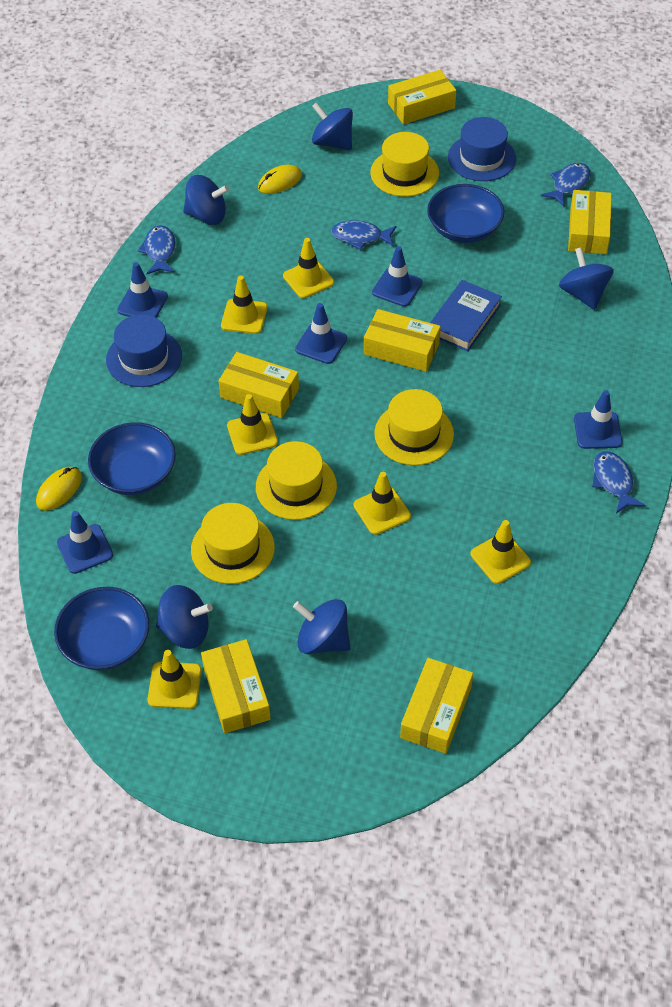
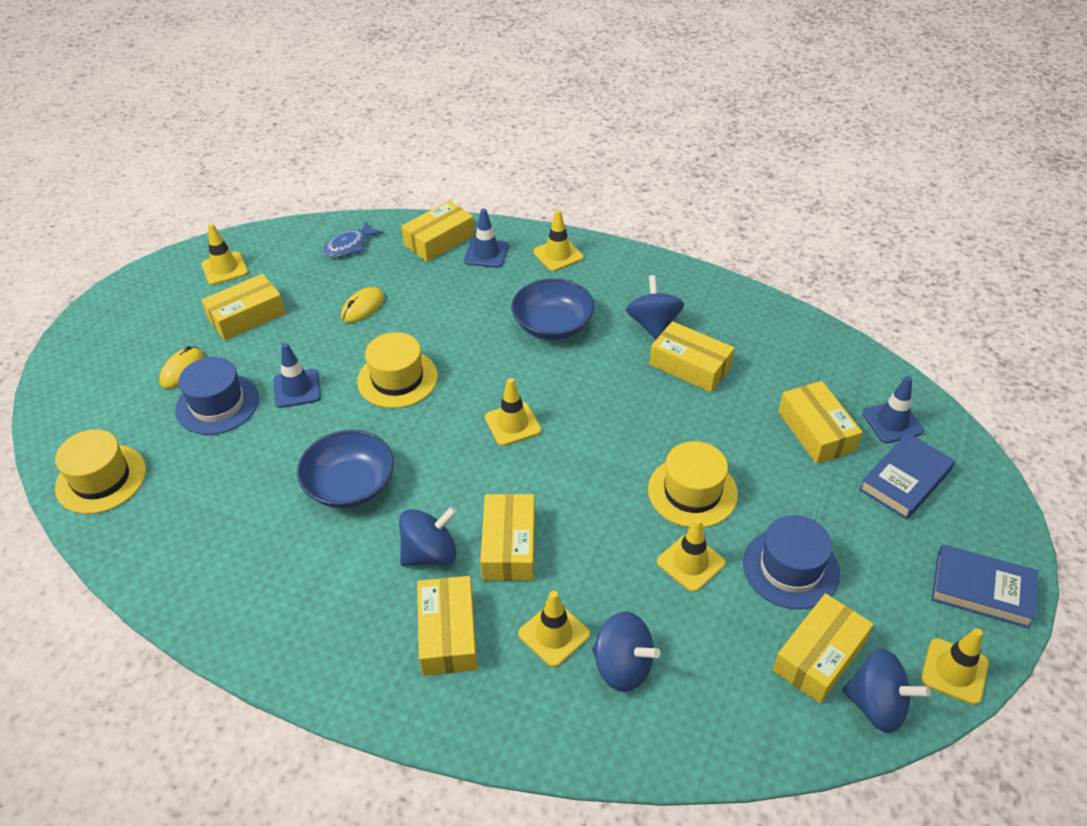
blue book: [430,280,502,351] = 1 -> [859,433,955,520] [931,544,1039,629] = 2
blue bowl: [54,587,149,670] [88,422,176,495] [427,184,504,243] = 3 -> [297,430,394,508] [511,279,595,340] = 2
blue fish: [138,225,176,274] [331,220,397,250] [541,163,590,206] [592,451,646,514] = 4 -> [323,221,383,257] = 1
blue spinning top: [156,585,213,649] [183,175,229,225] [293,599,350,654] [312,102,353,150] [559,247,614,310] = 5 -> [399,507,457,566] [592,612,660,692] [626,275,684,340] [842,649,931,733] = 4
blue traffic cone: [57,511,113,574] [117,262,168,318] [295,303,347,364] [372,246,423,307] [574,390,622,449] = 5 -> [273,343,321,408] [464,208,509,268] [862,376,924,443] = 3
yellow box: [201,639,271,733] [219,352,299,418] [364,309,441,372] [388,70,456,124] [400,658,473,754] [568,190,612,254] = 6 -> [202,274,285,341] [401,200,475,262] [417,576,477,676] [480,494,535,581] [650,321,735,392] [773,593,873,704] [778,381,863,464] = 7
yellow hat: [191,503,275,584] [256,441,337,520] [370,132,439,197] [374,389,454,465] = 4 -> [55,429,146,514] [357,332,438,408] [648,441,738,527] = 3

